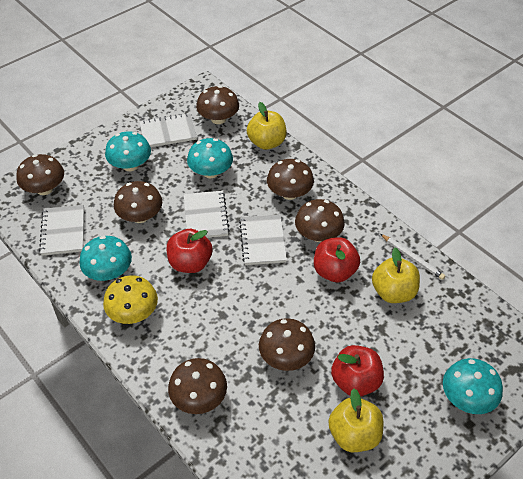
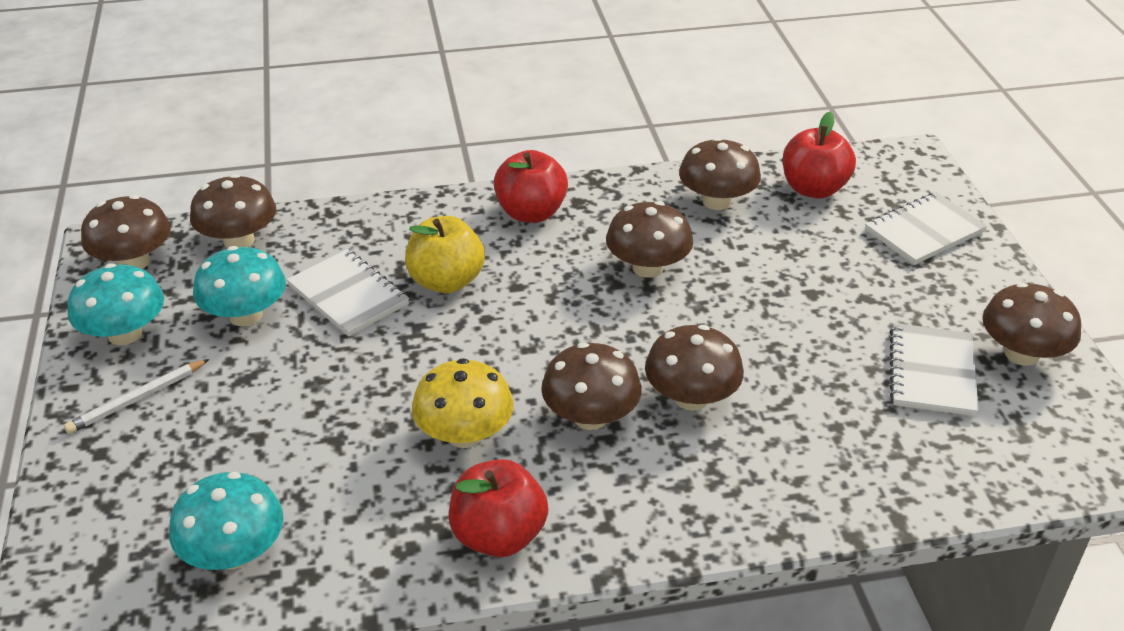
turquoise mushroom: [79,236,132,281] [105,131,151,171] [187,138,233,178] [443,358,503,414] = 4 -> [68,263,164,345] [169,472,284,570] [193,246,286,326] = 3
white notebook: [39,205,84,256] [140,113,197,147] [184,190,230,238] [239,214,287,265] = 4 -> [287,249,409,337] [865,192,988,265] [890,323,979,416] = 3
yellow apple: [247,102,287,150] [328,389,383,452] [372,248,420,303] = 3 -> [405,216,485,293] = 1

